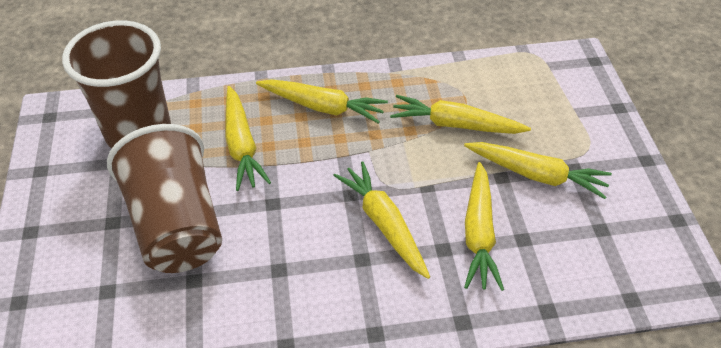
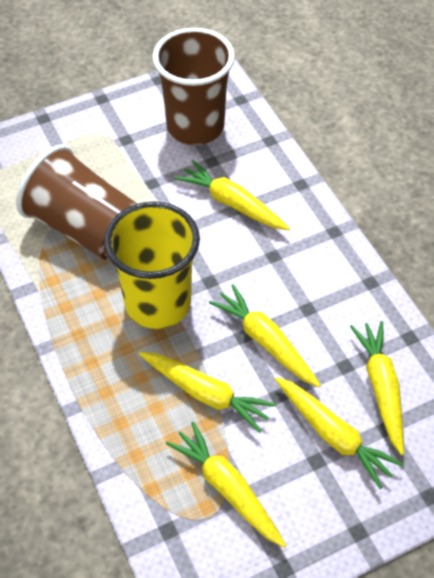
yellow cup: none = 0 -> [104,201,200,329] = 1

